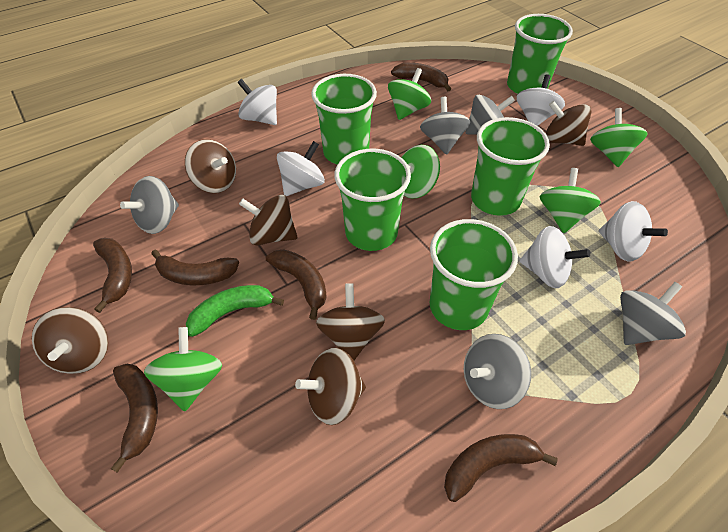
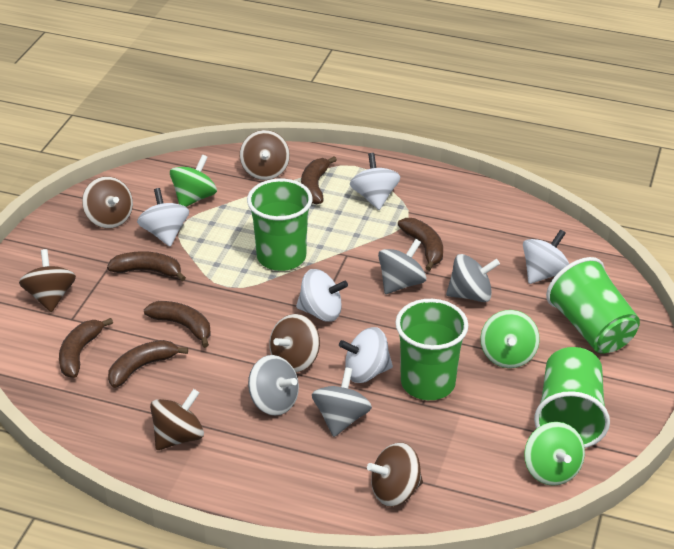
green banana: [186,285,284,337] = 1 -> none = 0
green cup: [311,74,377,165] [335,149,411,251] [430,219,518,330] [471,117,550,216] [507,14,573,94] = 5 -> [247,179,312,271] [395,299,468,400] [534,347,610,448] [546,257,640,353] = 4
green spinning top: [144,327,222,411] [388,68,431,120] [401,145,440,199] [540,168,601,233] [590,108,648,167] = 5 -> [170,155,217,207] [480,310,540,368] [524,422,585,486] = 3
grey spinning top: [120,176,179,234] [420,97,470,155] [464,334,531,409] [465,95,515,135] [620,282,686,345] = 5 -> [248,355,299,416] [312,367,372,437] [378,239,426,294] [446,254,500,302] = 4

